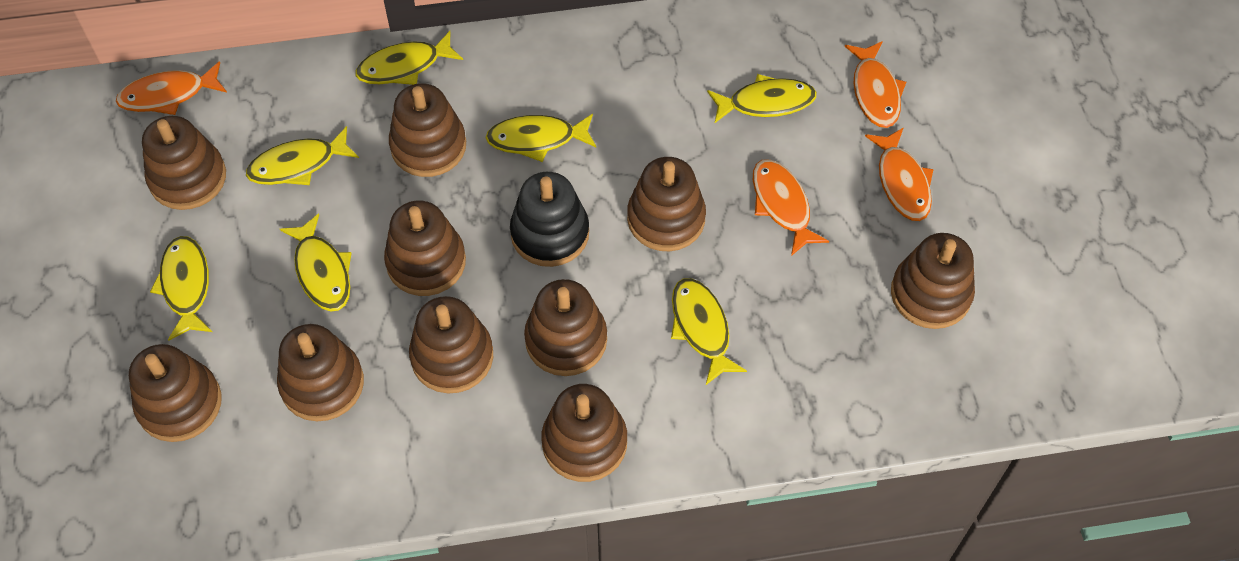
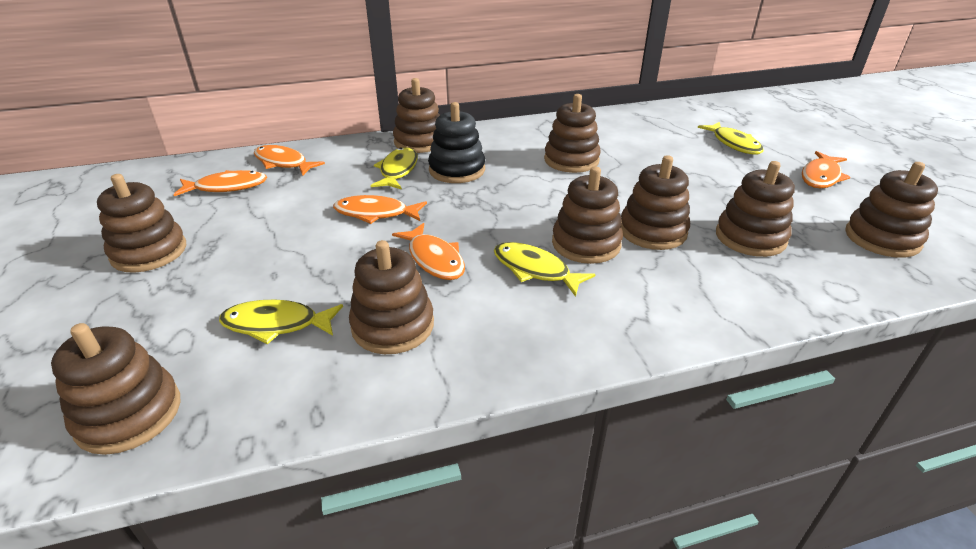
brown stacking toy: [129,344,222,442] [142,116,226,210] [277,324,364,421] [384,201,466,296] [389,83,466,177] [409,296,493,393] [524,279,607,376] [541,384,627,482] [627,157,706,251] [891,233,975,329] = 10 -> [51,323,180,455] [97,174,186,273] [349,240,434,354] [393,78,440,153] [544,94,601,173] [552,166,623,264] [621,155,690,250] [716,161,795,257] [845,162,938,258] = 9
orange fish: [116,61,227,115] [753,159,829,256] [845,41,906,128] [865,127,934,221] = 4 -> [173,170,267,196] [254,145,325,175] [333,195,427,224] [392,223,465,280] [802,151,850,188] = 5
yellow fish: [150,236,212,341] [246,126,359,185] [280,214,352,311] [356,31,463,85] [486,114,596,162] [671,278,747,385] [707,74,817,123] = 7 -> [219,299,343,344] [370,147,418,189] [494,242,596,297] [698,122,764,155] = 4

